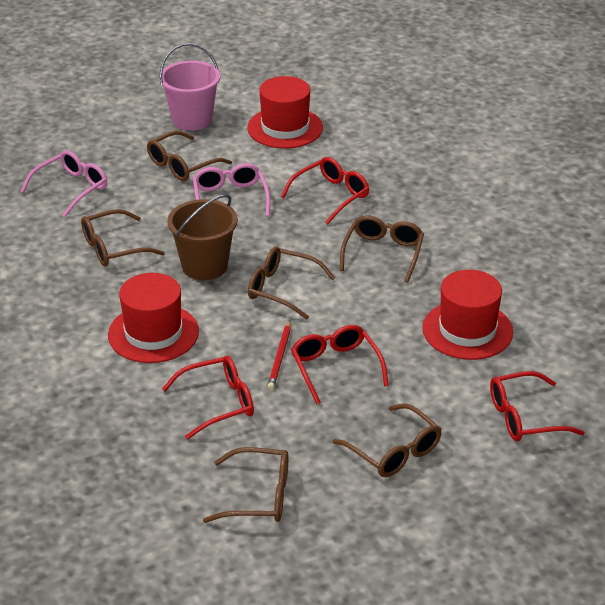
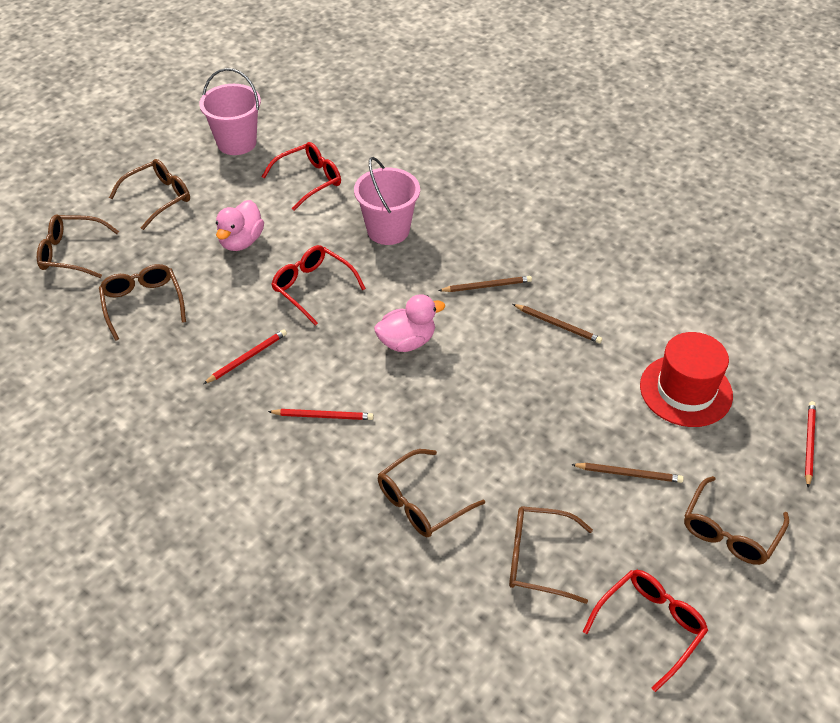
brown bucket: [167,194,238,280] = 1 -> none = 0
brown pencil: none = 0 -> [438,276,532,292] [513,304,602,343] [571,463,684,483] = 3
pink bucket: [159,43,221,131] = 1 -> [199,68,261,155] [354,157,420,245] = 2
pink duck: none = 0 -> [216,200,264,251] [374,294,445,352] = 2
pink glasses: [20,150,107,217] [193,163,270,217] = 2 -> none = 0
red glasses: [162,356,254,439] [281,157,369,225] [291,325,389,404] [490,371,585,441] = 4 -> [261,142,341,211] [271,245,366,326] [583,570,708,692] = 3
red hat: [108,273,199,363] [247,76,323,148] [422,270,513,360] = 3 -> [640,332,733,427] = 1
red pencil: [267,320,291,390] = 1 -> [203,329,287,384] [268,409,374,420] [805,401,816,488] = 3

